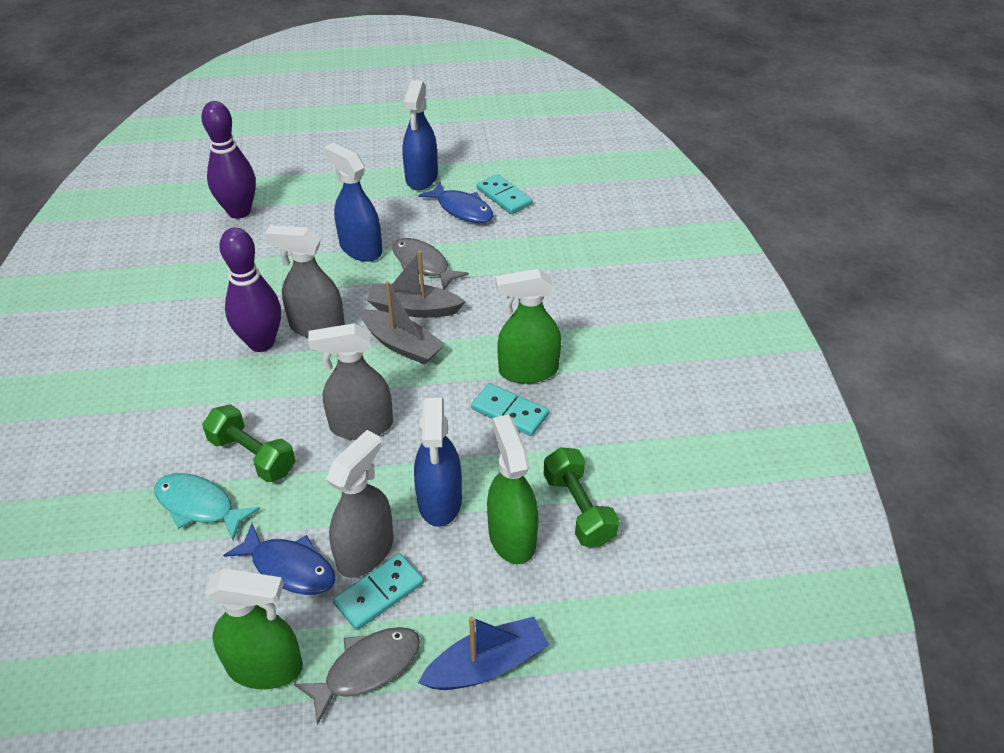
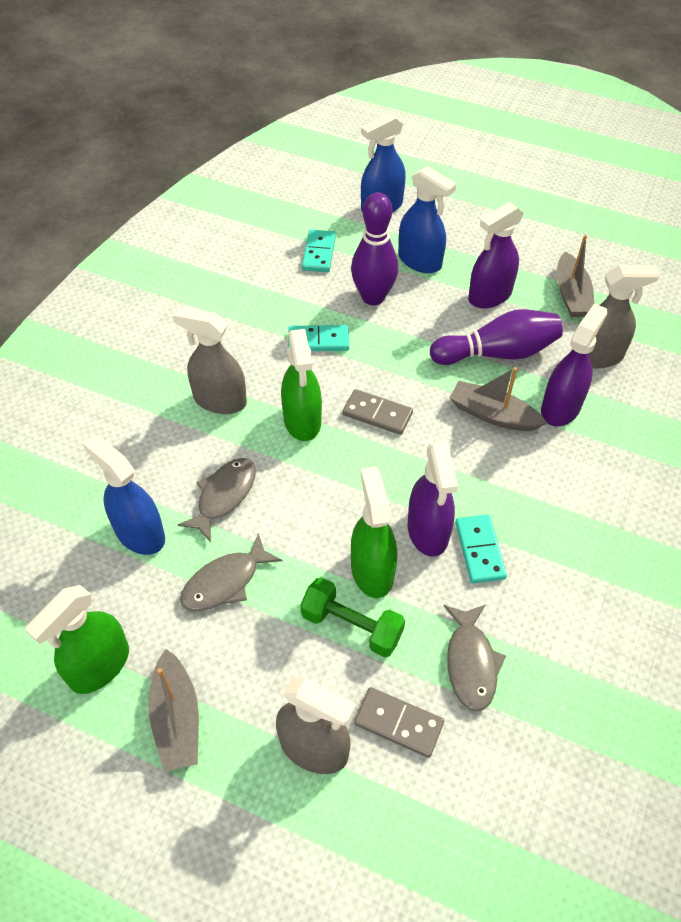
blue boat: [418,616,549,690] = 1 -> none = 0
blue fish: [223,523,335,595] [419,181,493,223] = 2 -> none = 0
green dumbbell: [202,404,296,483] [543,447,619,547] = 2 -> [300,577,405,658] = 1
grey boat: [360,281,445,365] [367,251,466,318] = 2 -> [148,649,199,772] [449,367,547,431] [556,235,594,317] = 3
grey domino: none = 0 -> [342,389,413,435] [354,687,444,758] = 2
grey fish: [294,627,420,725] [392,238,469,290] = 2 -> [178,458,256,542] [180,533,282,611] [444,604,506,712] = 3
purple spray bottle: none = 0 -> [407,442,458,557] [468,202,524,308] [541,303,608,427] = 3
turquoise fish: [154,473,260,540] = 1 -> none = 0

